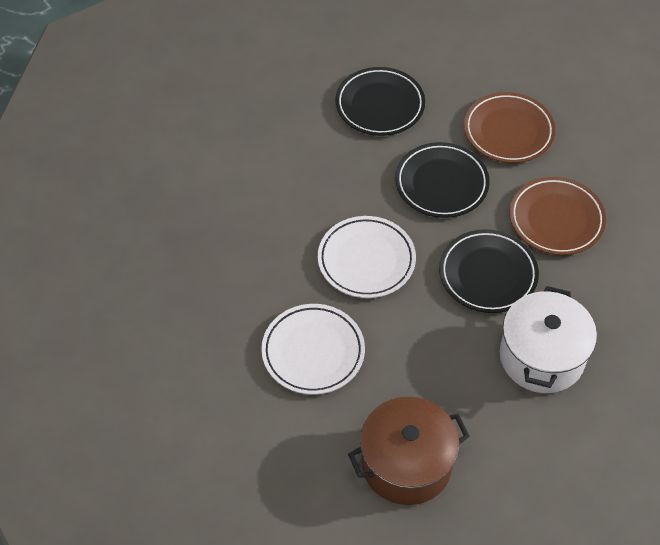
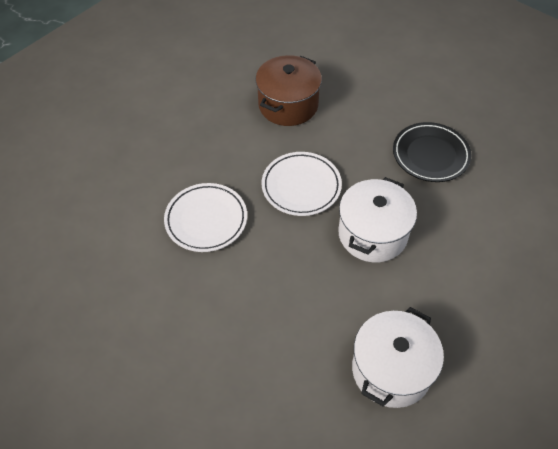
black plate: [335,67,425,136] [395,142,490,218] [439,229,539,313] = 3 -> [393,122,471,182] = 1
brown plate: [464,92,556,163] [509,177,606,255] = 2 -> none = 0
white pot: [500,286,597,393] = 1 -> [338,177,417,262] [352,307,444,408] = 2

